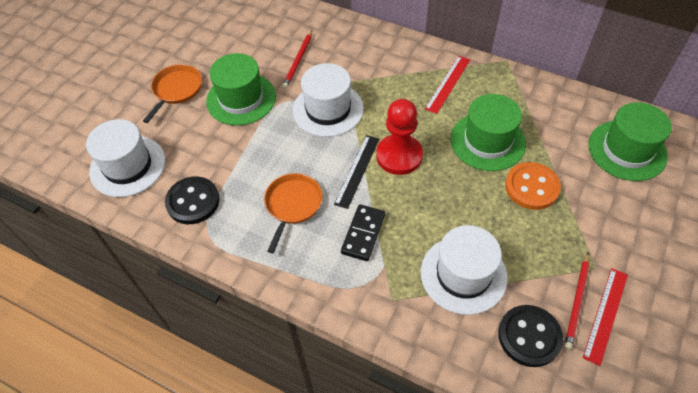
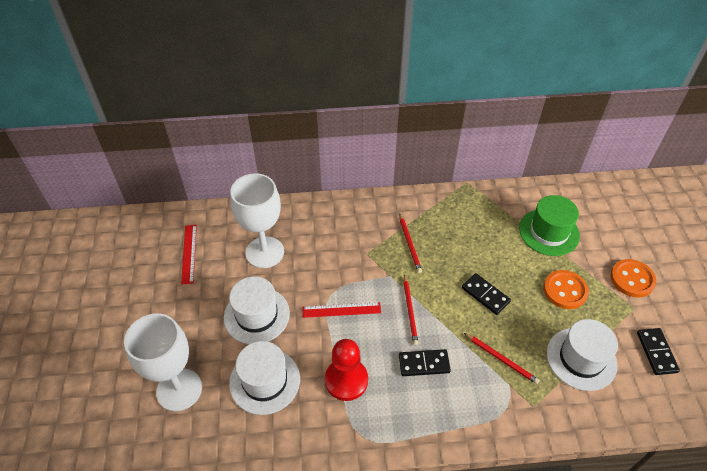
black button: [165,176,220,224] [498,305,563,367] = 2 -> none = 0
black domino: [341,204,385,261] = 1 -> [399,349,451,376] [462,273,511,315] [637,328,680,375] = 3
black ruler: [334,135,379,209] = 1 -> none = 0
green hat: [206,53,276,126] [450,94,526,171] [588,102,672,181] = 3 -> [519,195,580,256] = 1
orange button: [505,162,561,210] = 1 -> [543,270,589,309] [610,259,656,298] = 2
orange pan: [143,64,202,123] [264,173,322,253] = 2 -> none = 0
red pencil: [282,31,312,89] [565,252,590,350] = 2 -> [399,213,422,273] [403,274,419,345] [464,333,540,384] = 3
white goblet: none = 0 -> [124,313,202,411] [230,173,284,268] = 2

